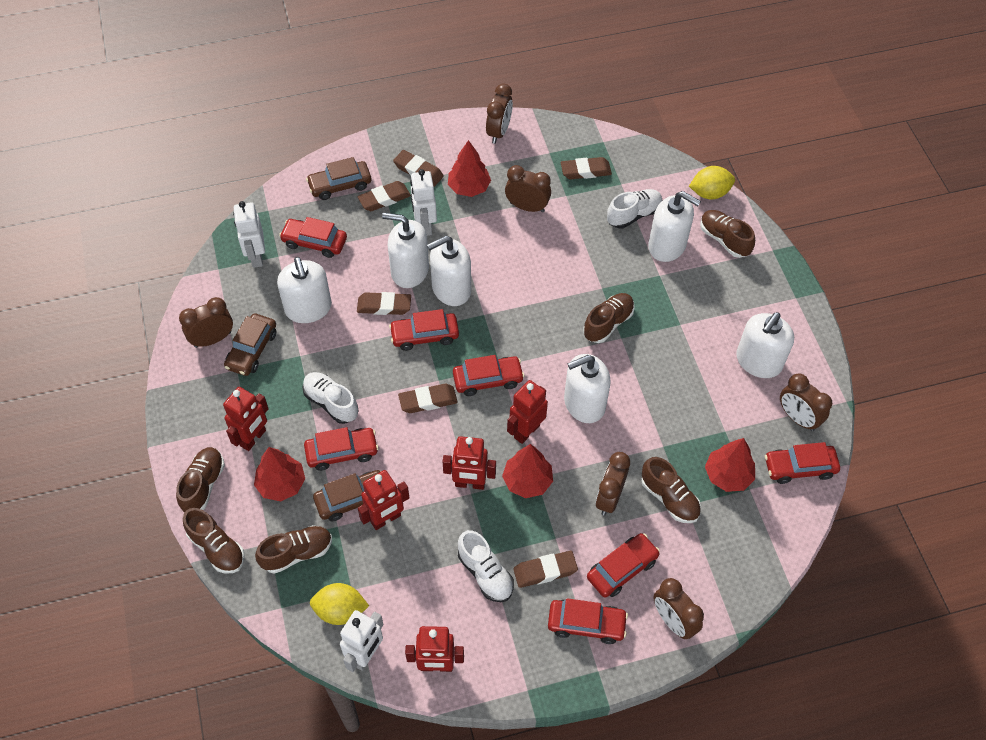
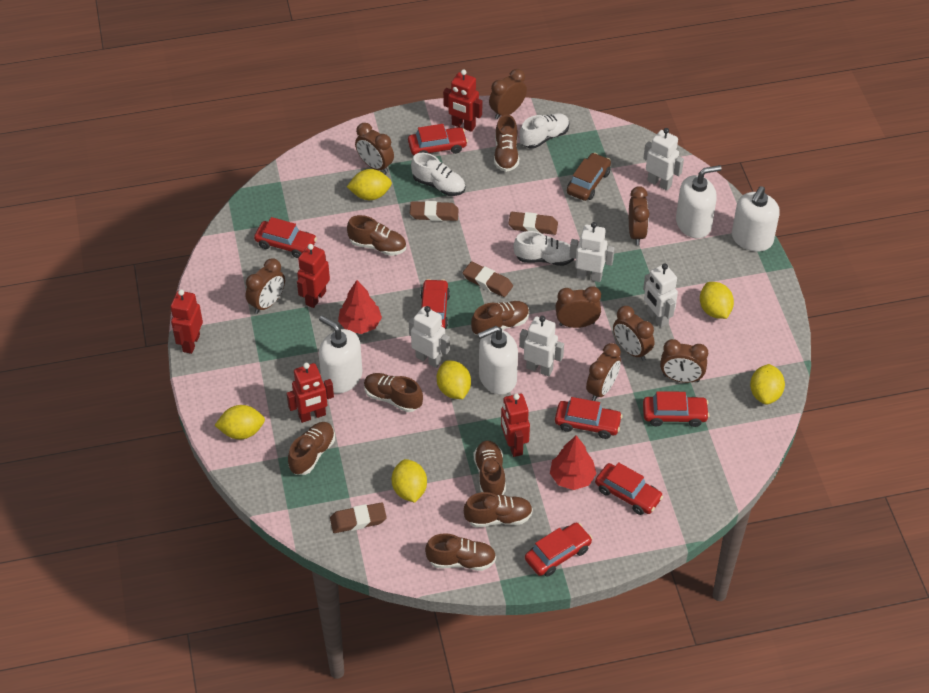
brown car: [224,314,276,376] [306,157,371,200] [313,470,380,521] = 3 -> [567,153,611,201] = 1
brown clock: [179,297,233,348] [486,83,513,144] [505,165,551,212] [596,452,630,516] [653,578,704,639] [780,373,832,431] = 6 -> [246,258,285,314] [355,123,394,173] [489,69,527,119] [555,286,601,328] [586,343,621,401] [613,306,655,361] [629,186,649,245] [660,339,708,383] = 8
brown eraser: [357,181,411,211] [357,292,411,315] [393,150,444,187] [398,384,458,413] [513,551,578,588] [561,157,612,179] = 6 -> [330,502,387,533] [410,201,459,221] [463,262,513,297] [508,212,558,235] = 4
brown shoe: [176,447,225,513] [183,508,245,573] [255,525,332,574] [583,293,635,343] [641,457,701,523] [700,210,755,258] = 6 -> [288,422,335,475] [347,215,406,256] [364,373,423,412] [425,533,496,571] [464,492,533,527] [471,301,529,335] [473,440,506,495] [494,115,519,172] = 8
red tree: [254,447,305,501] [448,140,491,197] [502,444,553,498] [705,438,755,492] = 4 -> [338,280,382,334] [550,435,597,490] = 2
white robot: [233,201,265,268] [340,610,384,672] [410,169,437,236] = 3 -> [409,306,450,368] [519,316,564,376] [569,222,615,282] [643,128,684,191] [643,264,678,327] = 5
white soap dispenser: [277,257,332,323] [382,213,429,288] [427,236,471,306] [564,354,610,423] [648,191,701,262] [736,312,794,378] = 6 -> [319,316,362,393] [478,326,518,395] [676,165,722,238] [732,186,780,252] = 4
yellow lemon: [310,583,369,625] [689,166,735,200] = 2 -> [214,405,265,440] [347,169,392,200] [392,459,427,503] [437,361,471,399] [700,282,734,319] [750,364,785,405] = 6

